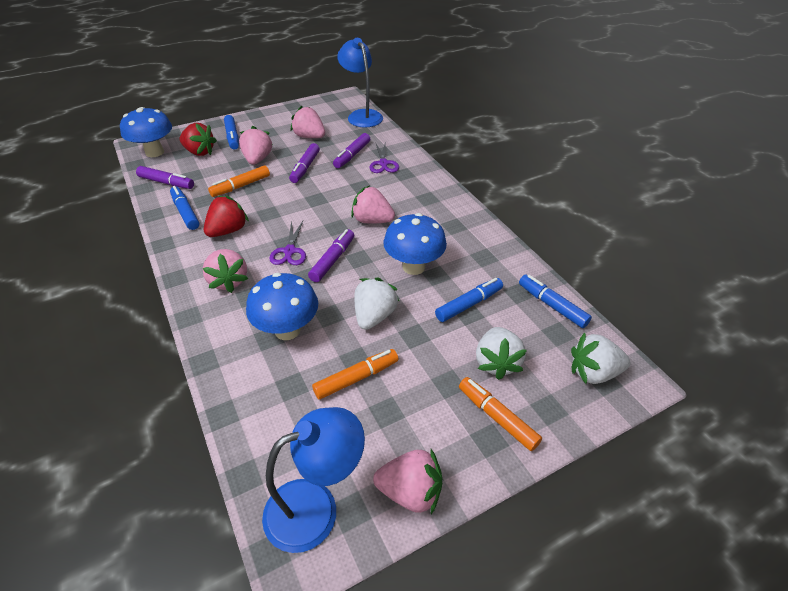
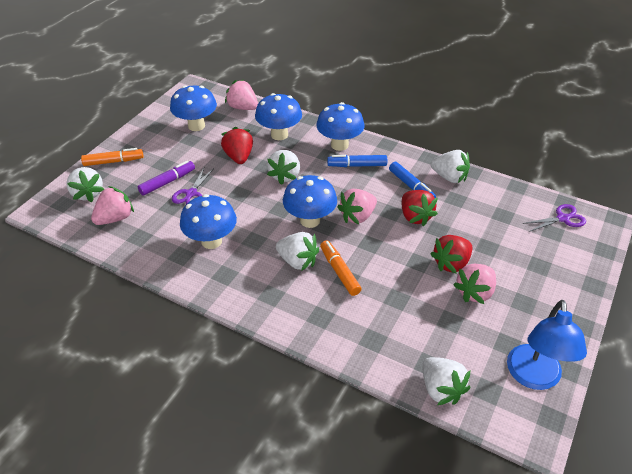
blue lamp: [262,407,365,553] [337,38,383,128] = 2 -> [507,300,587,390] = 1
blue marker: [170,186,200,230] [224,115,239,150] [435,278,503,322] [519,274,592,328] = 4 -> [327,155,387,167] [389,162,436,198] = 2
blue mushroom: [120,107,172,157] [246,273,318,340] [383,213,447,275] = 3 -> [170,86,217,131] [180,194,237,249] [255,93,302,140] [283,175,337,228] [316,102,364,151] = 5
orange marker: [208,165,270,197] [312,349,398,399] [459,377,542,451] = 3 -> [81,148,143,166] [320,240,362,296] = 2
pink strawberry: [203,249,248,293] [239,126,273,165] [291,106,325,138] [351,186,395,224] [373,449,442,514] = 5 -> [91,186,134,225] [225,80,258,110] [337,189,377,224] [453,264,496,304] = 4
purple marker: [136,166,194,189] [289,143,320,183] [308,229,354,282] [333,133,370,168] = 4 -> [138,160,195,196] = 1
red strawberry: [179,123,217,156] [204,195,249,237] = 2 -> [221,127,253,164] [402,190,438,227] [430,235,472,274] = 3
white strawberry: [355,278,399,330] [476,327,527,380] [571,332,630,384] = 3 -> [66,167,104,202] [267,150,300,185] [276,232,319,271] [422,357,471,405] [431,150,470,183] = 5

